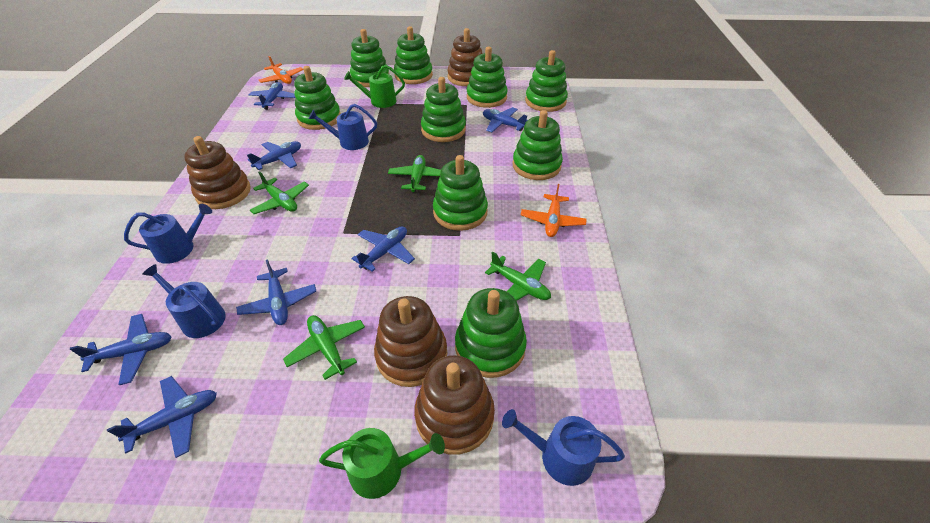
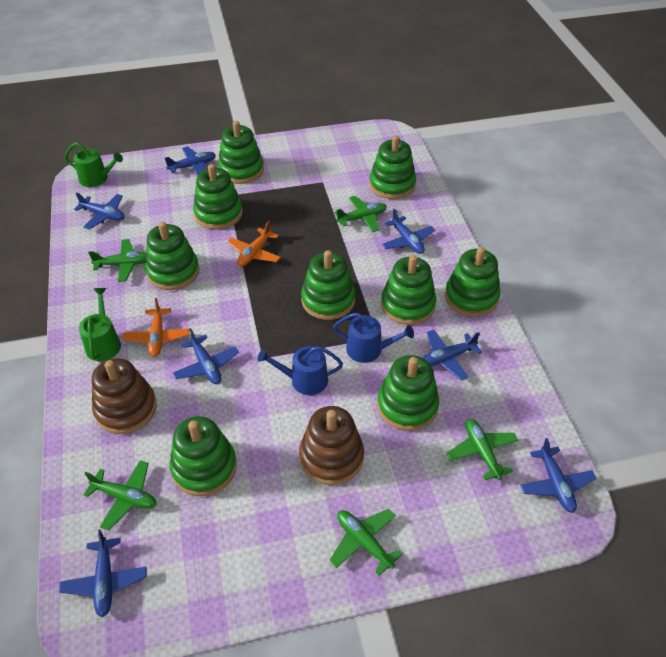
blue watering can: [124,204,212,264] [142,264,226,338] [309,104,377,150] [502,409,625,486] = 4 -> [257,346,343,395] [333,313,414,363] = 2
brown stacking toy: [184,136,251,209] [374,296,447,387] [414,355,495,455] [447,28,482,86] = 4 -> [92,358,157,434] [299,406,364,485] = 2
green plane: [250,171,309,214] [283,315,365,380] [388,155,441,193] [485,252,551,301] = 4 -> [84,460,156,530] [88,239,146,282] [329,509,403,576] [334,196,387,232] [446,419,518,480] = 5

